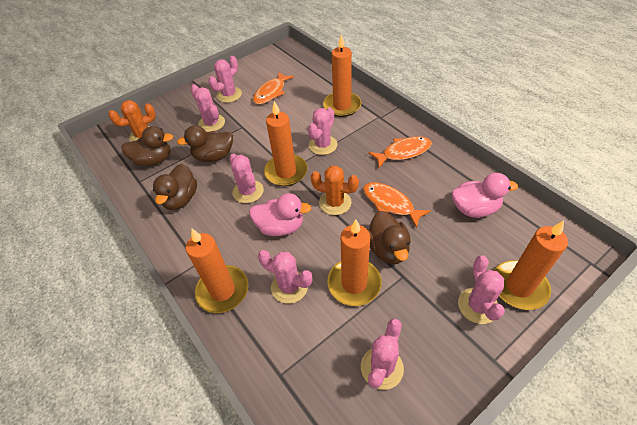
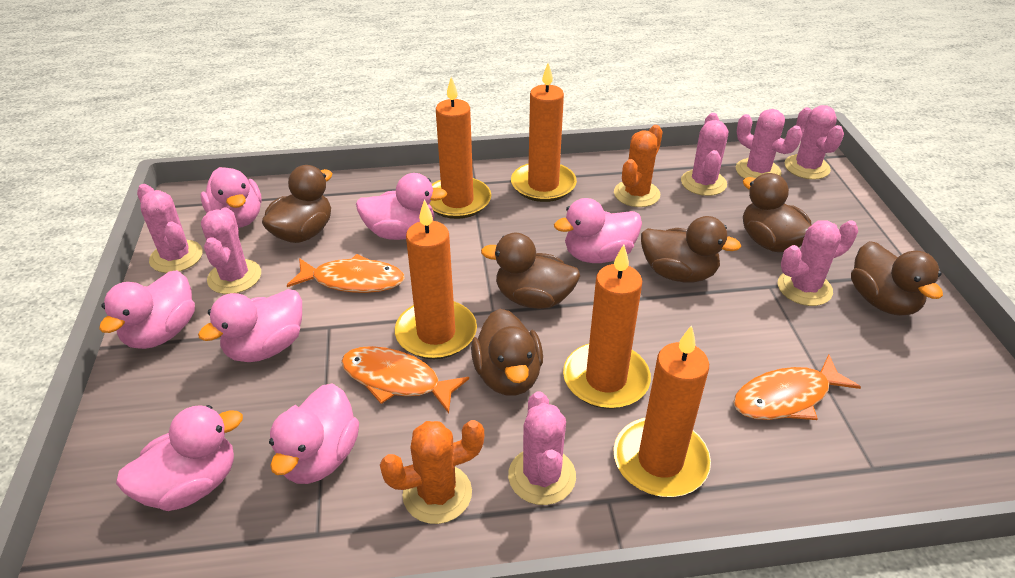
brown duck: [121,126,173,166] [153,164,197,210] [177,125,233,162] [368,211,411,264] = 4 -> [262,165,332,243] [471,309,543,396] [481,233,580,309] [641,216,741,282] [743,173,811,253] [851,241,943,316] = 6
pink duck: [249,193,311,236] [452,173,518,218] = 2 -> [99,270,195,349] [116,405,243,511] [198,289,302,362] [200,167,262,228] [269,383,359,484] [356,173,447,240] [554,198,642,263] = 7

